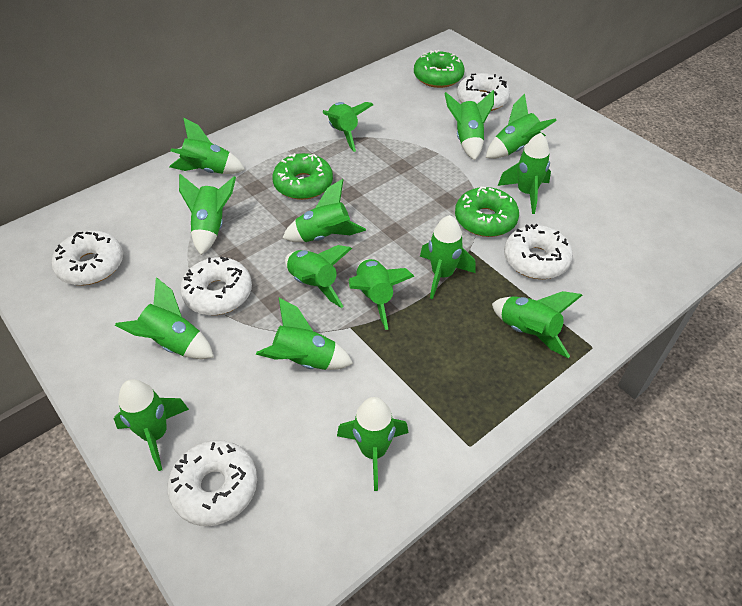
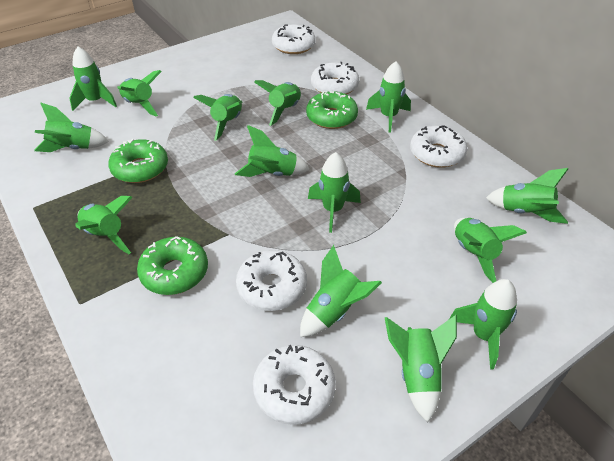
green rocket: [114,379,189,471] [115,277,214,359] [169,117,245,174] [179,174,236,255] [256,298,353,370] [283,179,366,242] [285,245,352,308] [322,102,373,152] [337,397,408,491] [349,259,415,330] [420,215,476,299] [444,90,494,160] [486,94,557,159] [492,291,583,358] [498,133,551,214] = 15 -> [34,102,109,152] [69,46,117,111] [75,196,133,254] [117,70,162,116] [193,94,243,141] [235,125,310,177] [254,80,301,126] [300,245,382,337] [308,152,361,233] [366,61,411,133] [385,315,457,422] [449,279,517,370] [454,218,527,283] [486,168,568,224] = 14

